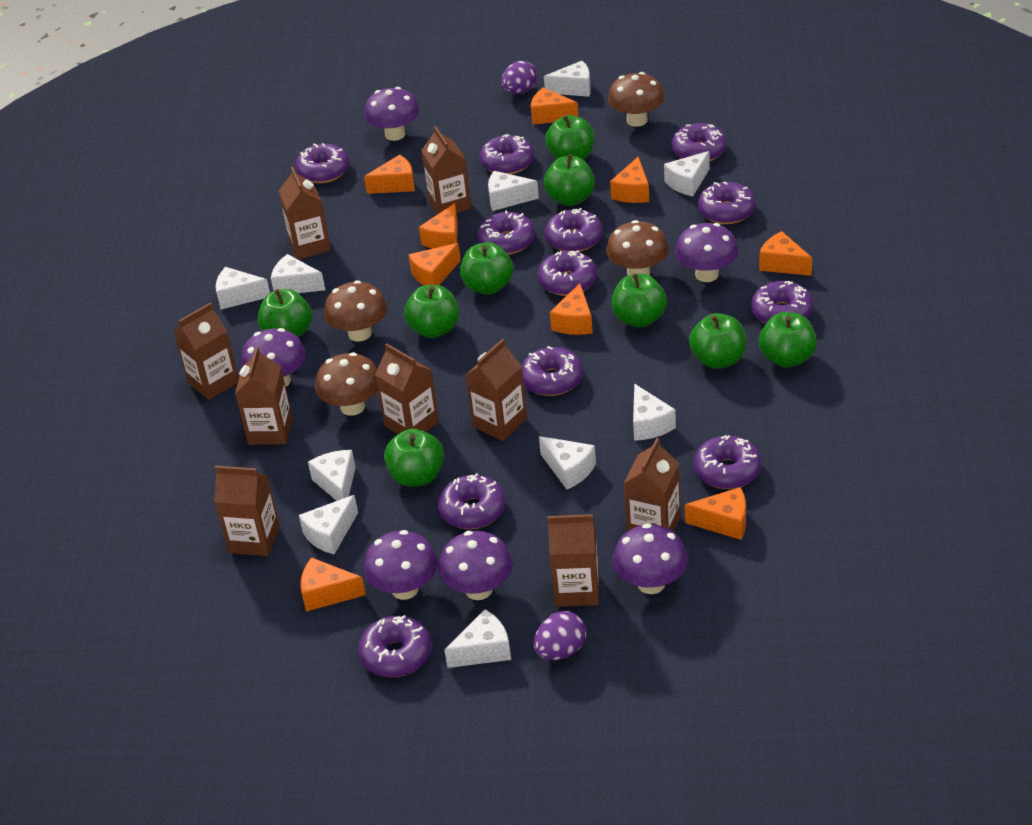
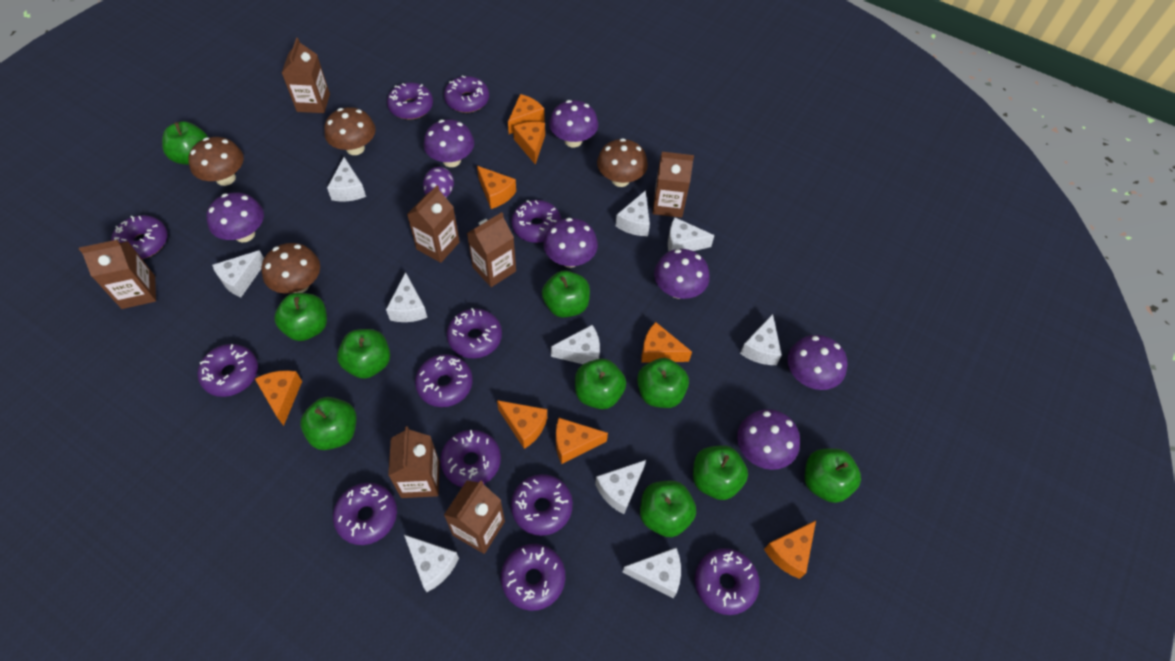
brown carton: [174,302,239,400] [214,466,280,556] [235,347,293,445] [279,167,331,260] [375,343,439,434] [421,126,471,215] [466,339,527,441] [547,514,599,607] [623,438,681,532] = 9 -> [79,240,156,309] [282,38,330,113] [388,426,440,498] [407,185,460,263] [444,480,505,554] [467,212,516,287] [653,152,694,218] = 7
green apple: [258,289,312,337] [384,429,444,486] [404,285,459,338] [460,242,514,295] [544,154,595,206] [545,115,594,160] [612,273,667,327] [689,313,746,369] [759,312,817,368] = 9 -> [162,121,208,165] [274,293,327,341] [300,397,356,450] [337,329,390,379] [542,271,590,318] [575,359,626,409] [637,358,689,408] [640,480,696,537] [693,445,748,500] [805,448,861,503] = 10
orange cheese: [300,557,366,612] [364,155,415,194] [409,243,461,286] [419,203,458,249] [531,88,578,125] [550,283,593,335] [610,157,649,203] [685,487,746,540] [759,231,812,276] = 9 -> [255,370,302,426] [477,166,516,209] [497,400,547,449] [508,94,545,134] [513,122,545,165] [556,418,608,464] [641,322,692,363] [764,521,816,579] = 8
purple egg: [501,61,537,94] [534,611,586,660] = 2 -> [423,167,454,198] = 1
purple mushroom: [241,328,306,387] [364,87,420,141] [364,530,438,600] [438,531,513,600] [613,524,688,594] [675,223,738,282] = 6 -> [206,192,264,242] [424,119,474,167] [543,218,598,268] [549,100,598,147] [654,249,710,299] [737,409,800,470] [788,335,848,390] = 7

